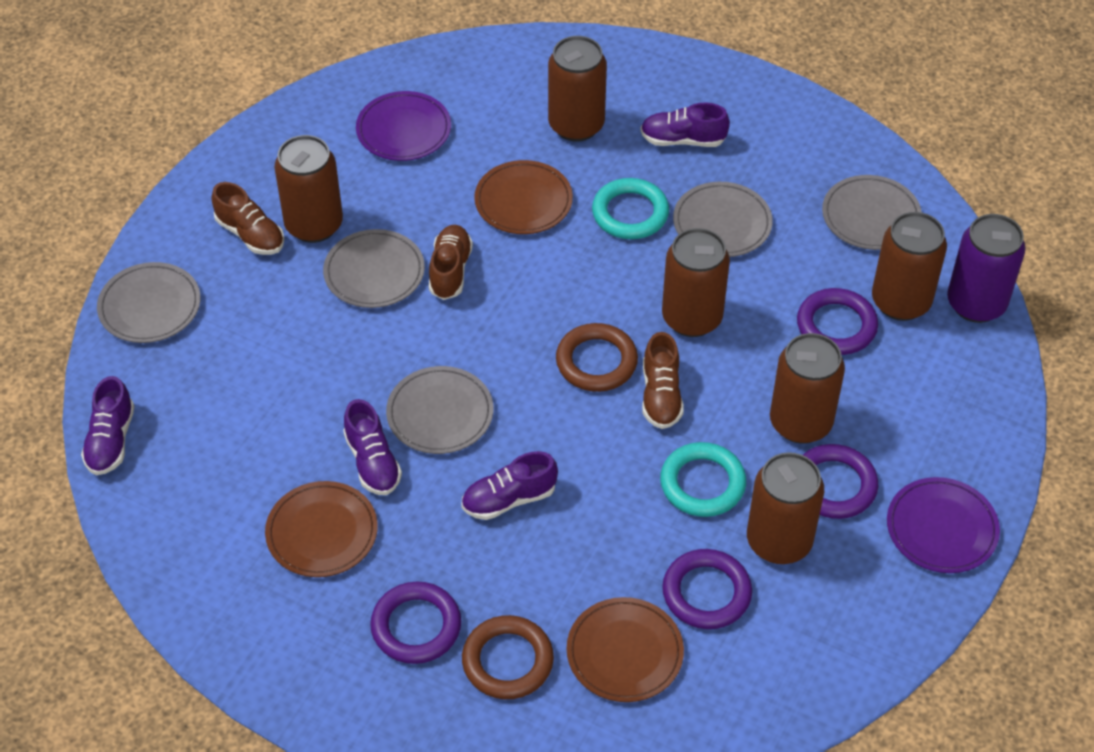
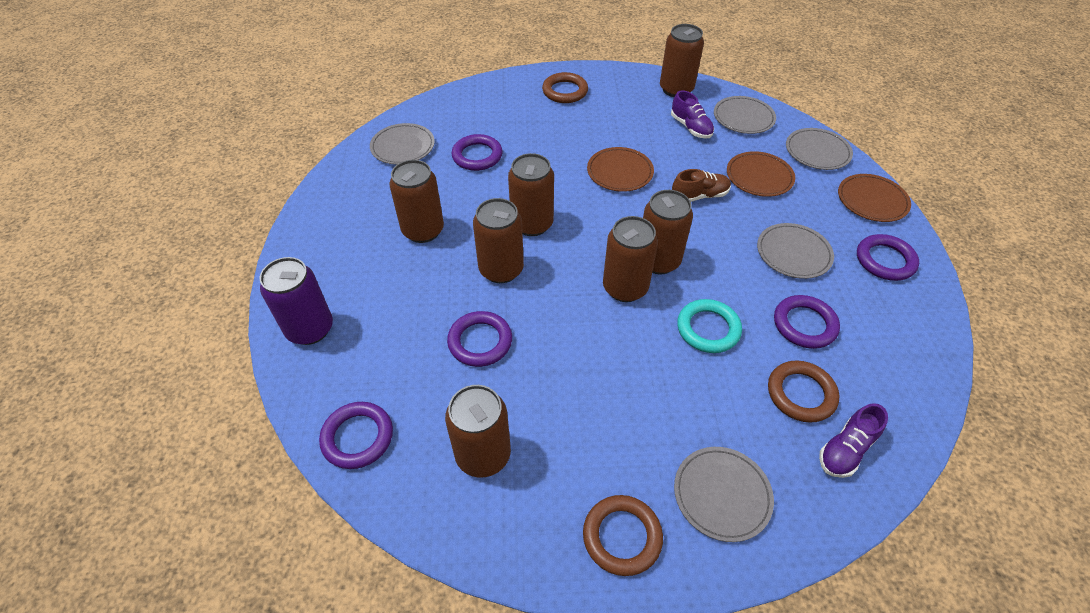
brown can: [274,135,343,243] [548,36,607,142] [662,228,730,337] [747,452,824,564] [770,333,845,444] [872,212,947,321] = 6 -> [389,160,444,243] [445,385,511,478] [473,198,524,283] [508,153,554,236] [603,216,658,302] [643,190,693,275] [660,24,704,97] = 7
brown ring: [462,615,554,699] [556,323,638,392] = 2 -> [542,72,588,103] [583,495,663,576] [768,361,839,423] = 3
brown shoe: [211,182,284,255] [429,225,473,300] [642,332,684,429] = 3 -> [672,169,731,202] = 1
purple plate: [356,91,451,161] [887,477,1000,573] = 2 -> none = 0
purple ring: [370,581,461,664] [662,549,752,629] [797,288,878,355] [803,444,879,519] = 4 -> [319,402,393,469] [447,311,512,367] [452,134,503,171] [774,295,840,349] [857,234,919,281] = 5
purple shoe: [81,376,135,475] [343,399,402,495] [461,451,558,520] [640,103,730,147] = 4 -> [671,90,714,139] [819,403,888,478] = 2
turquoise ring: [592,178,669,239] [660,442,746,517] = 2 -> [677,299,742,353] = 1

